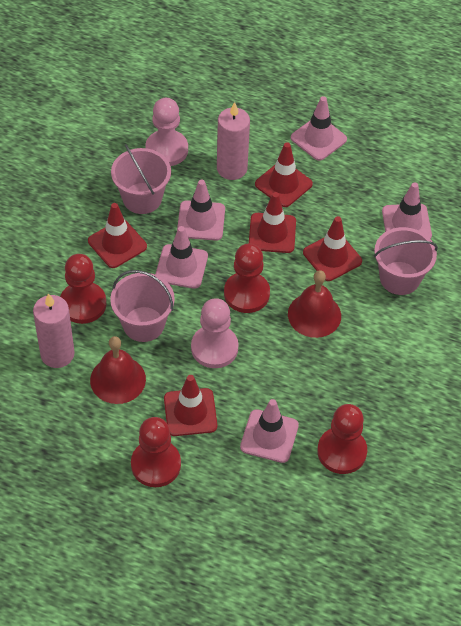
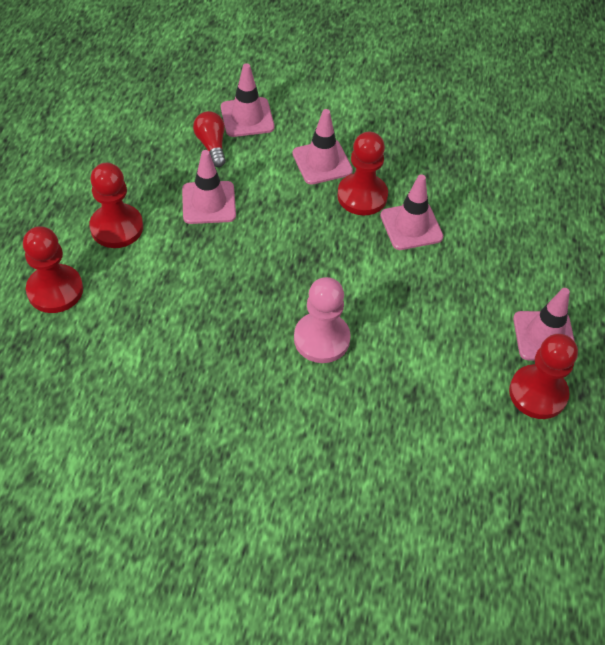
pink bucket: [110,270,175,342] [111,144,171,214] [374,227,438,295] = 3 -> none = 0
pink candle: [33,293,74,368] [217,102,250,180] = 2 -> none = 0
pink pawn: [145,98,188,166] [191,298,238,368] = 2 -> [294,277,351,363] = 1
red bell: [90,336,146,404] [288,270,341,338] = 2 -> none = 0
red light bulb: none = 0 -> [193,111,226,167] = 1
red traffic cone: [88,203,147,268] [164,375,218,436] [249,192,296,253] [255,142,313,207] [303,216,362,281] = 5 -> none = 0

